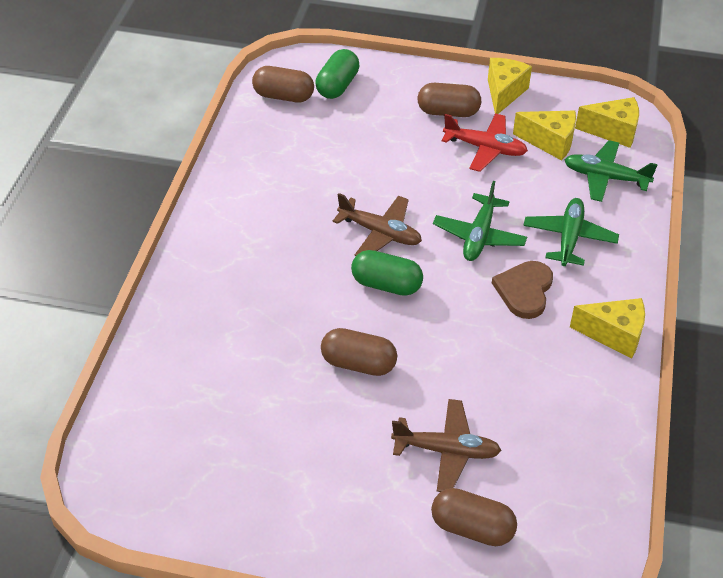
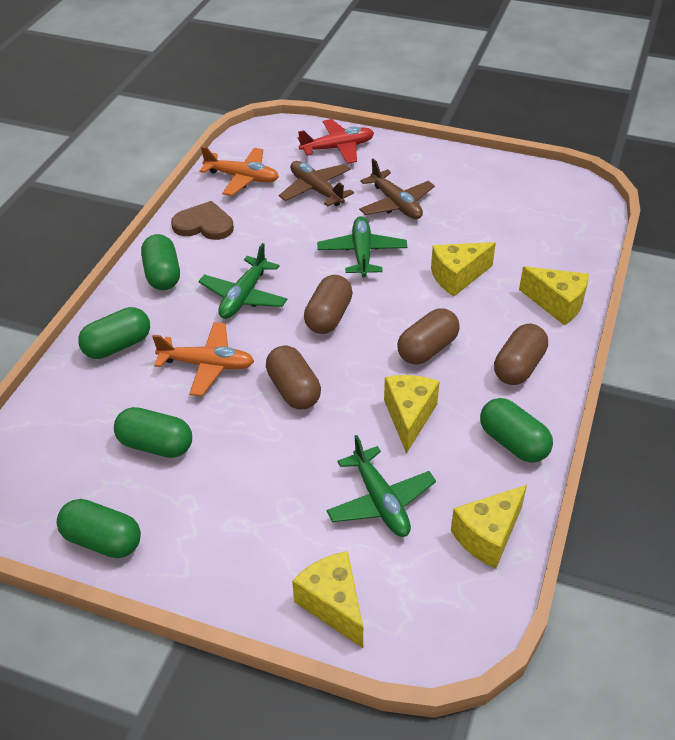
green capsule: [315,49,359,99] [351,250,423,296] = 2 -> [57,499,141,558] [78,307,150,359] [114,407,192,458] [141,234,180,290] [480,398,553,463] = 5
orange plane: none = 0 -> [152,322,254,396] [200,146,279,196] = 2
yellow cheese: [488,58,532,114] [513,111,576,161] [570,298,645,359] [575,97,639,148] = 4 -> [292,551,363,648] [384,375,440,454] [431,242,496,296] [451,485,527,568] [519,266,589,325] = 5

